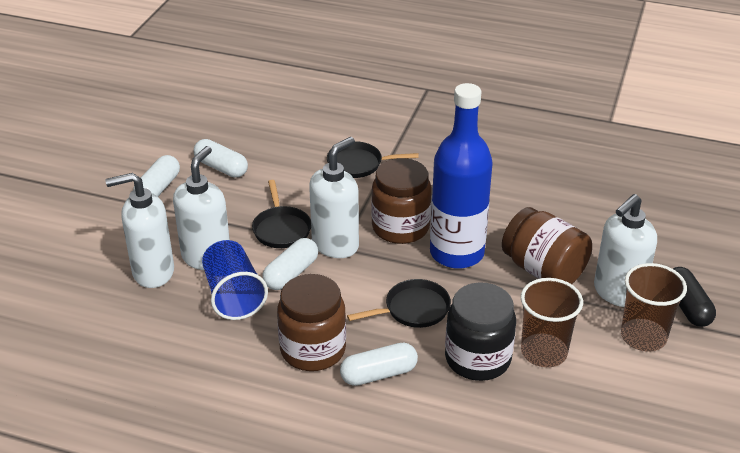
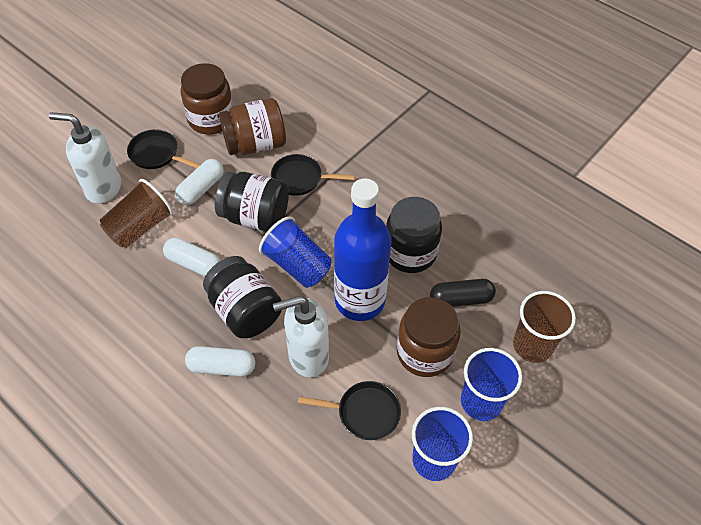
black jar: [445,282,516,381] = 1 -> [203,256,282,338] [215,171,289,232] [386,197,442,273] = 3
blue cup: [202,240,268,320] = 1 -> [259,216,332,288] [412,407,473,481] [461,348,522,421] = 3
white capsule: [133,155,180,196] [194,139,248,178] [262,238,318,290] [340,343,418,386] = 4 -> [163,238,221,276] [175,159,224,205] [185,346,255,377] = 3
white soap dispenser: [105,173,174,288] [173,146,230,270] [309,137,359,258] [594,194,657,307] = 4 -> [49,112,121,204] [273,296,329,377] = 2

